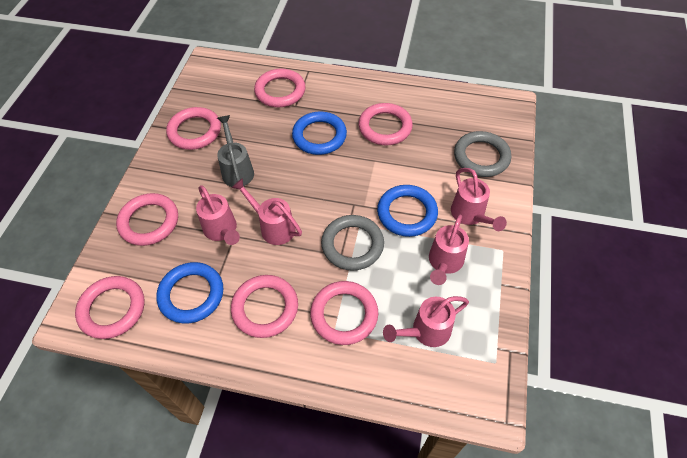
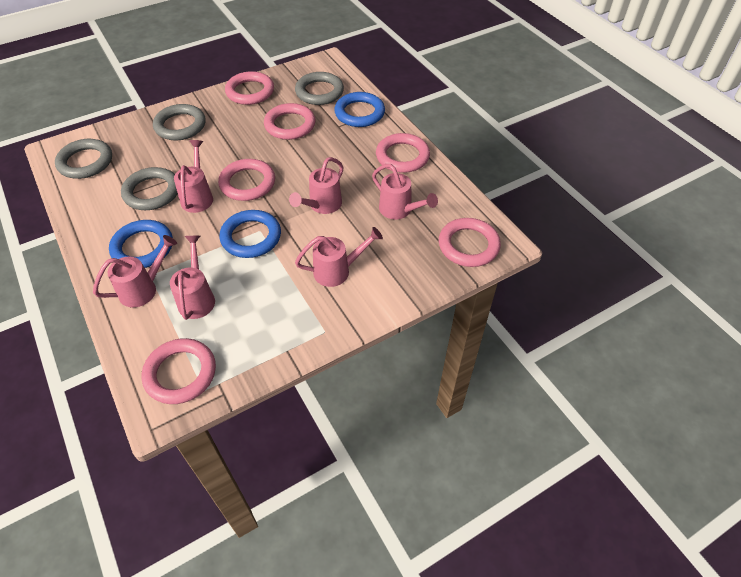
grey ring: [321,215,384,270] [454,131,511,177] = 2 -> [55,139,112,179] [121,167,178,210] [153,104,206,140] [295,72,344,105] = 4
grey watering can: [217,115,254,187] = 1 -> none = 0
pink ring: [75,276,145,339] [116,193,178,246] [166,107,221,150] [231,275,298,338] [254,69,306,107] [310,281,378,345] [358,103,413,145] = 7 -> [142,338,216,404] [218,159,275,201] [225,71,274,105] [264,103,316,140] [376,133,430,173] [439,218,501,267] = 6
pink watering can: [196,185,240,245] [232,178,302,245] [383,296,469,347] [429,215,469,285] [451,168,507,231] = 5 -> [93,235,177,308] [170,236,215,320] [174,140,213,213] [289,157,343,214] [295,227,383,287] [372,164,438,219] = 6

